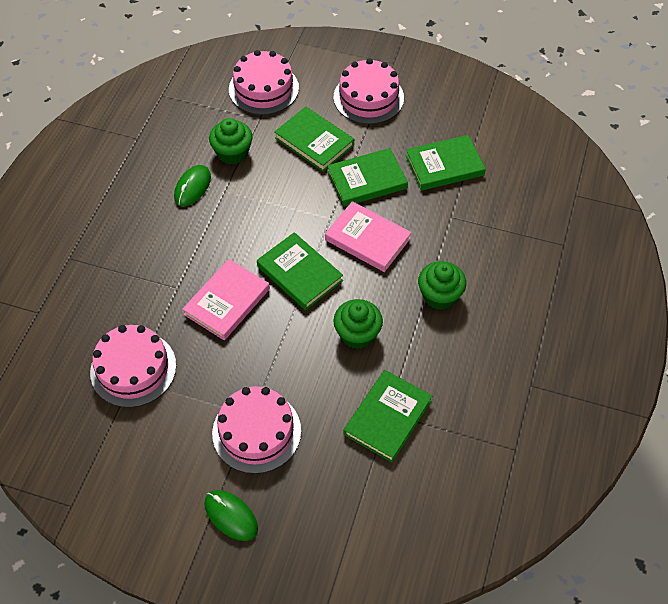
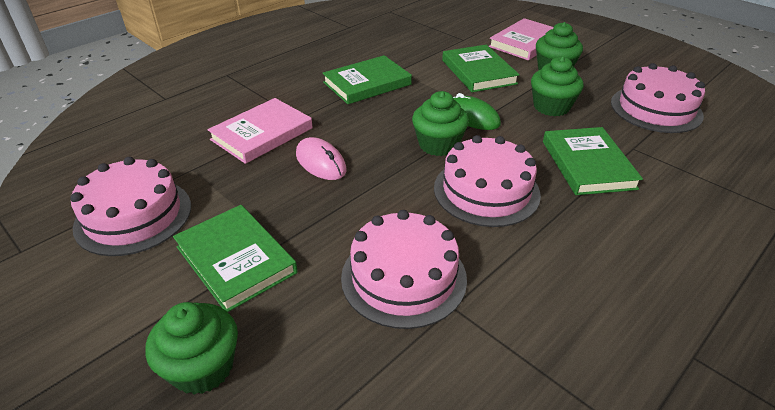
green book: [257,232,343,310] [274,107,354,172] [327,148,408,207] [344,370,432,462] [405,135,486,191] = 5 -> [173,205,298,312] [322,55,412,104] [442,45,520,92] [543,127,643,195] = 4
green cupcake: [209,118,252,165] [333,299,383,349] [418,261,466,310] = 3 -> [145,302,238,394] [412,91,469,156] [531,56,584,116] [536,22,583,70] = 4
green mouse: [174,165,211,207] [204,490,258,541] = 2 -> [453,93,501,130] = 1
pink mouse: none = 0 -> [296,137,346,180] = 1

